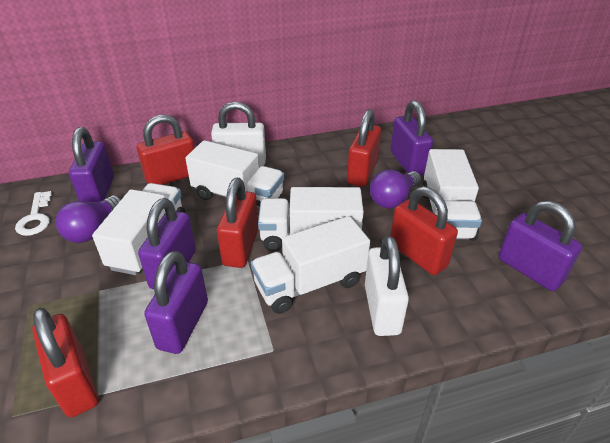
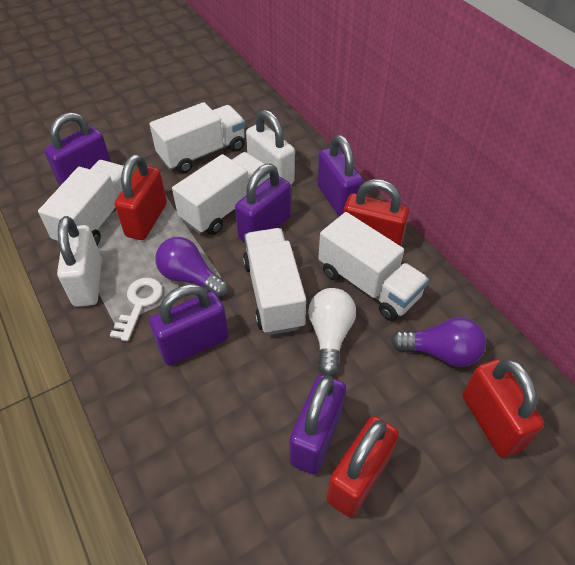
red padlock: [32,308,99,418] [137,114,195,185] [217,178,259,268] [347,109,381,187] [390,186,458,275] = 5 -> [115,154,167,240] [327,416,399,517] [344,179,409,246] [462,359,544,458] = 4
white light bulb: none = 0 -> [308,288,356,376] = 1

